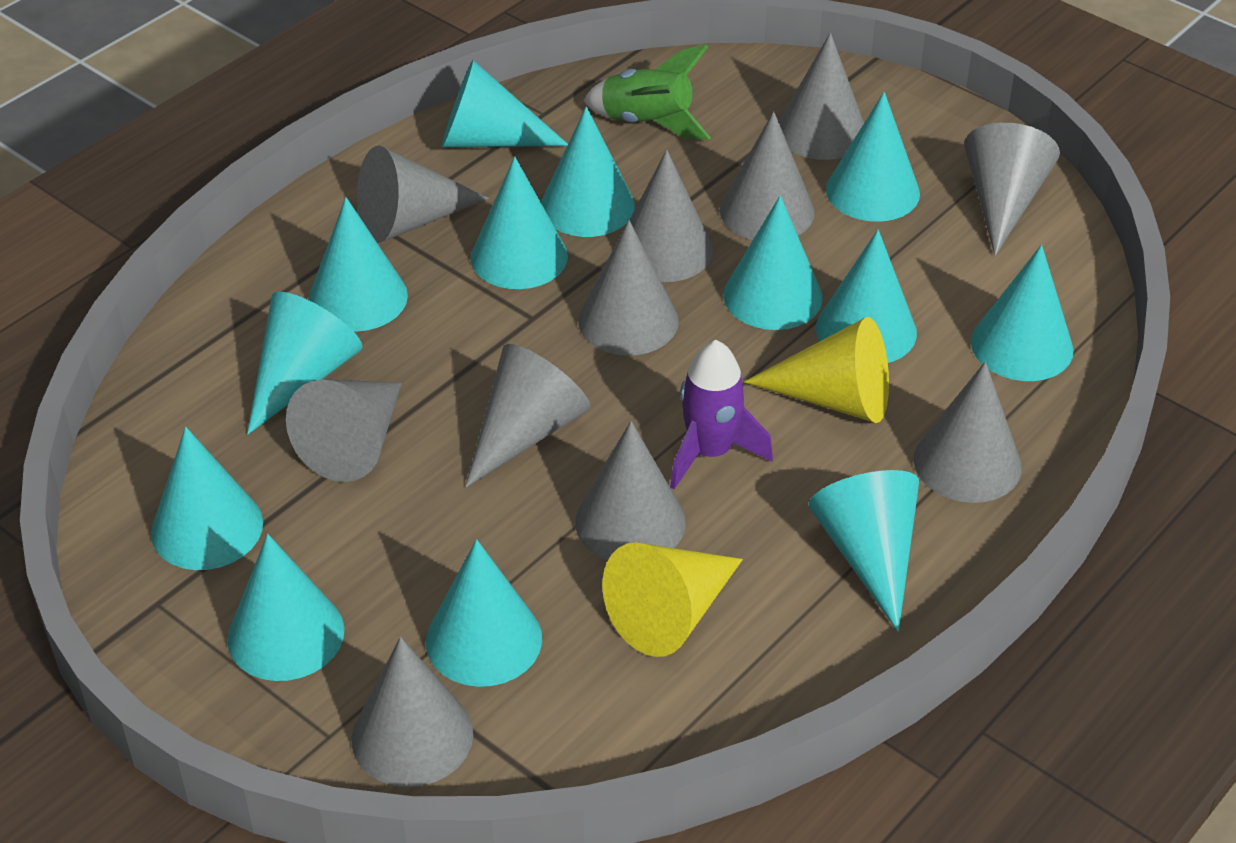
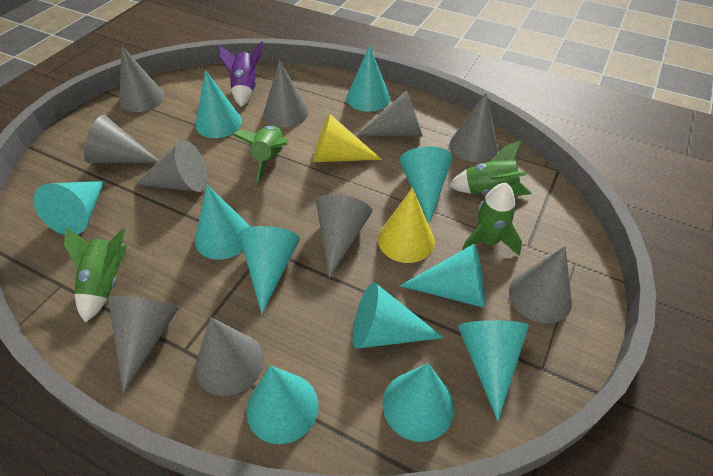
green rocket: [584,44,711,140] = 1 -> [64,227,127,322] [233,126,289,182] [449,140,532,196] [462,183,522,255] = 4
grey cone: [286,380,402,482] [352,637,473,787] [357,146,489,243] [465,344,591,487] [575,421,686,560] [578,220,679,356] [630,150,713,282] [720,111,815,240] [779,33,864,160] [914,362,1022,503] [964,123,1060,256] = 11 -> [84,115,159,163] [108,296,179,394] [119,46,164,112] [135,140,208,192] [195,317,264,396] [263,60,309,128] [316,194,372,278] [357,90,423,136] [450,93,498,162] [509,246,572,324] = 10
turquoise cone: [151,427,263,570] [227,534,344,681] [247,292,363,435] [308,197,408,332] [426,539,542,687] [442,60,568,147] [471,157,568,289] [541,106,635,237] [723,196,823,330] [809,470,919,632] [816,230,917,363] [826,92,920,222] [971,245,1074,381] = 13 -> [33,181,105,235] [195,70,242,138] [195,185,250,260] [239,226,300,314] [246,366,319,444] [346,45,390,112] [352,282,444,349] [383,363,454,442] [399,147,453,223] [399,244,485,308] [458,320,529,421] = 11

